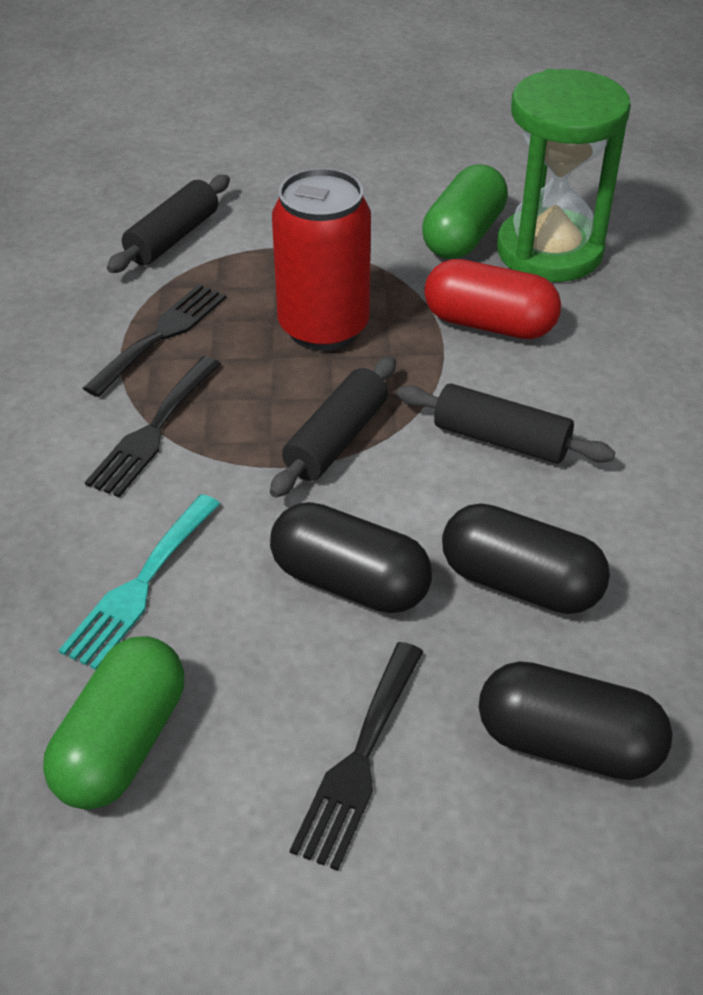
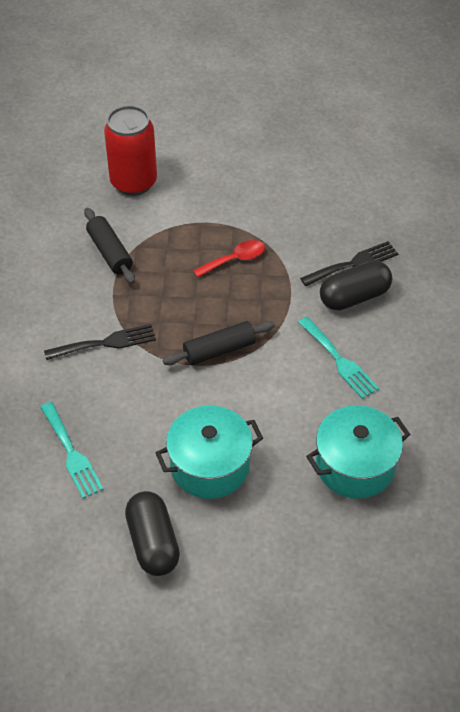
black capsule: [270,502,432,613] [442,503,610,614] [479,661,672,780] = 3 -> [125,491,180,576] [320,261,392,310] = 2
black fork: [83,284,227,397] [85,356,221,497] [290,642,424,871] = 3 -> [44,324,156,360] [300,241,398,286] = 2
black rolling pin: [107,175,230,273] [270,356,396,498] [397,384,615,464] = 3 -> [84,208,135,284] [163,321,275,365] = 2
green capsule: [43,636,184,810] [422,164,508,259] = 2 -> none = 0
green hourglass: [497,69,631,282] = 1 -> none = 0
red capsule: [424,259,561,339] = 1 -> none = 0
red spoon: none = 0 -> [193,240,265,278] = 1
turquoise fork: [59,494,220,670] = 1 -> [40,402,104,498] [298,317,379,399] = 2
turquoise pot: none = 0 -> [155,405,263,499] [306,405,411,499] = 2

